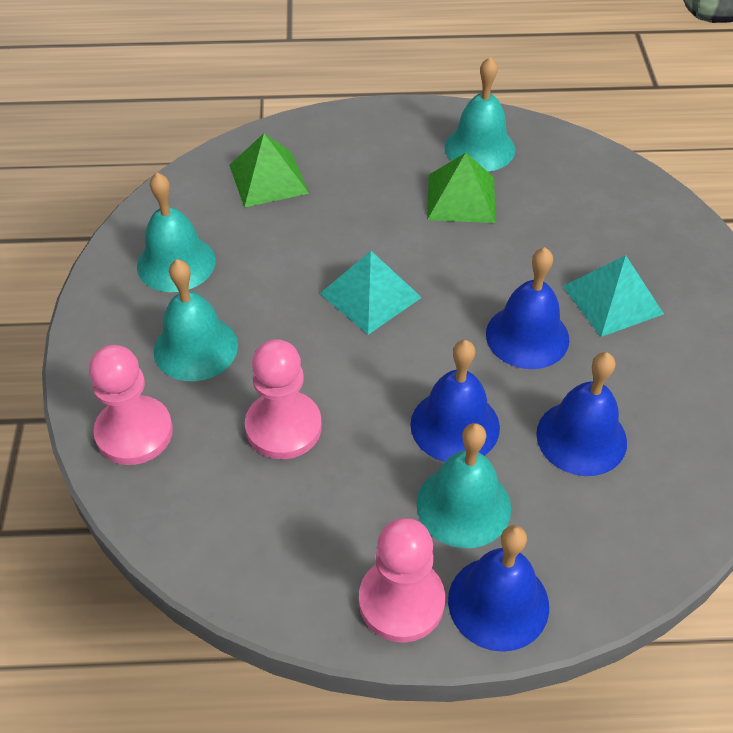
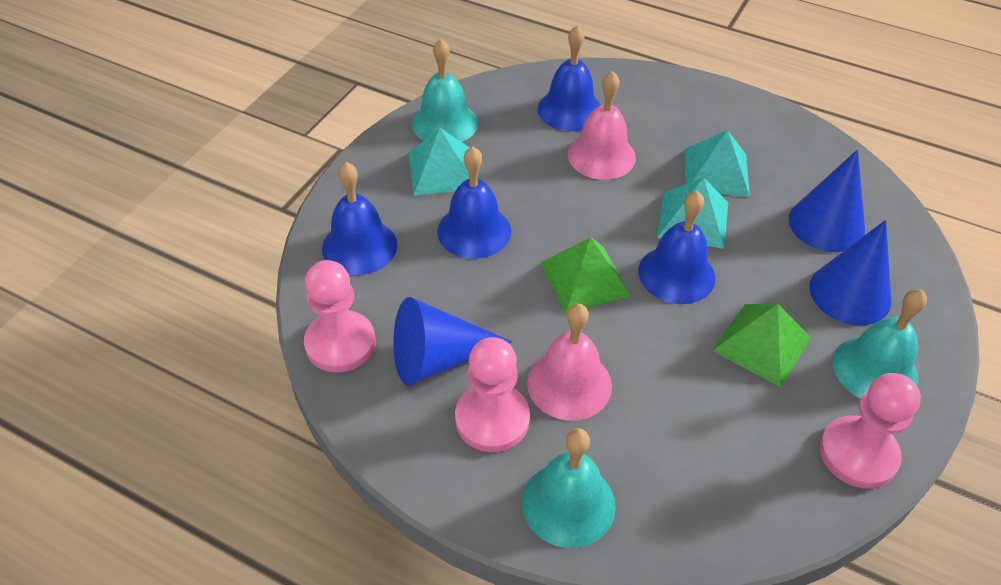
blue cone: none = 0 -> [393,297,512,386] [788,150,865,252] [809,220,891,325] = 3
pink bell: none = 0 -> [527,303,612,421] [568,71,636,180] = 2
turquoise bell: [137,173,216,292] [154,259,238,381] [416,423,511,548] [445,57,515,172] = 4 -> [412,38,478,142] [522,428,616,548] [833,289,927,399] = 3
turquoise pyramid: [320,251,422,335] [563,255,664,337] = 2 -> [408,128,470,195] [657,178,728,249] [684,130,750,197] = 3

